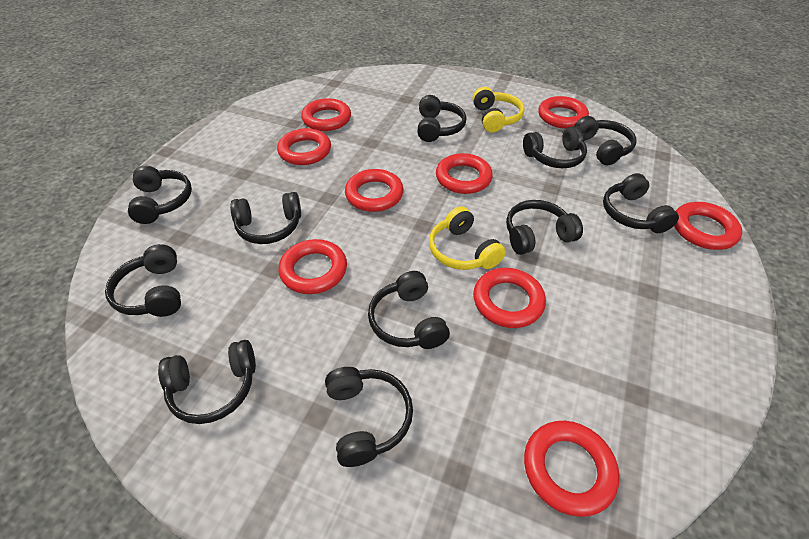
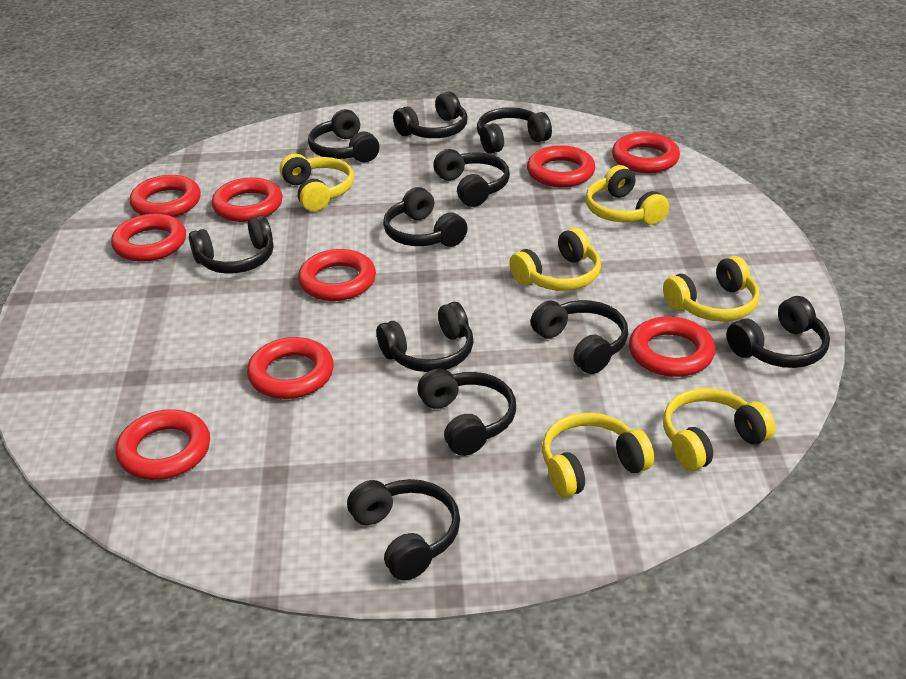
yellow headphones: [429,206,506,270] [473,87,525,133] = 2 -> [280,154,354,212] [509,228,601,291] [542,413,654,498] [586,165,669,225] [663,256,760,321] [663,388,775,471] = 6

